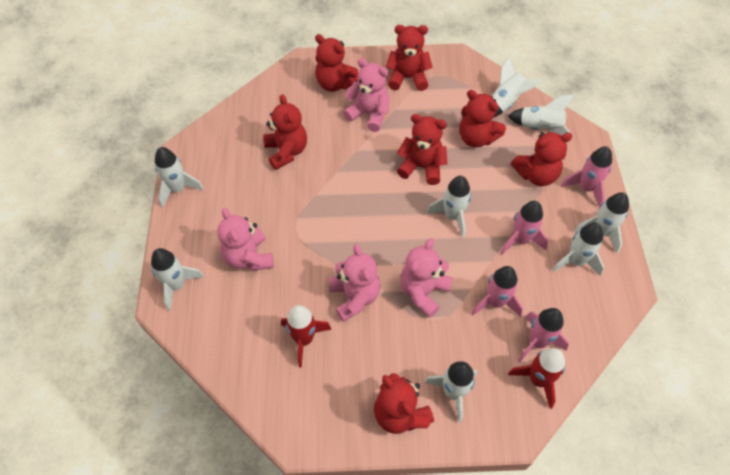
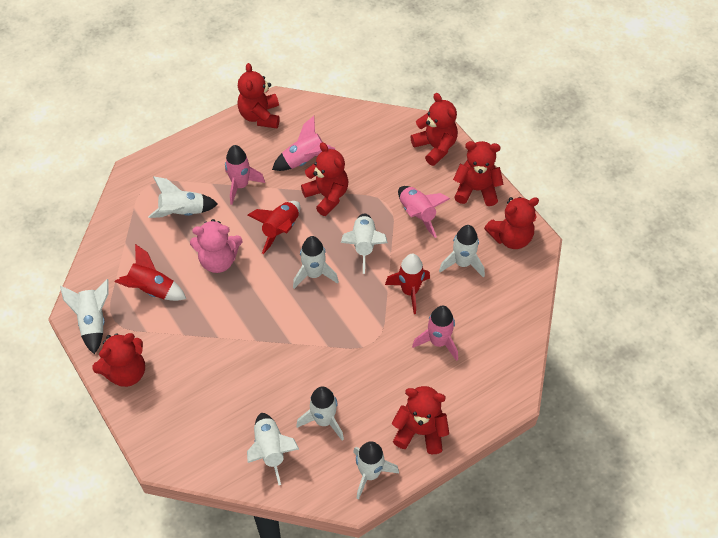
pink teddy bear: [217,208,274,271] [329,244,380,322] [343,58,390,132] [400,238,453,318] = 4 -> [190,219,242,273] = 1
red rocket: [281,305,332,368] [508,348,565,409] = 2 -> [115,244,186,301] [248,201,300,254] [385,254,430,314] = 3

